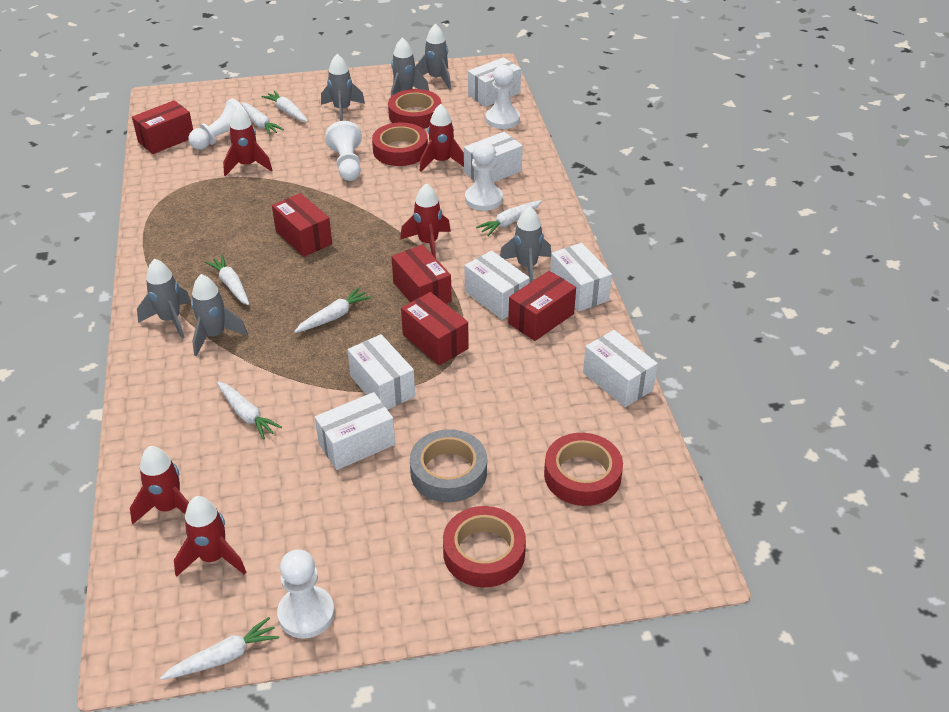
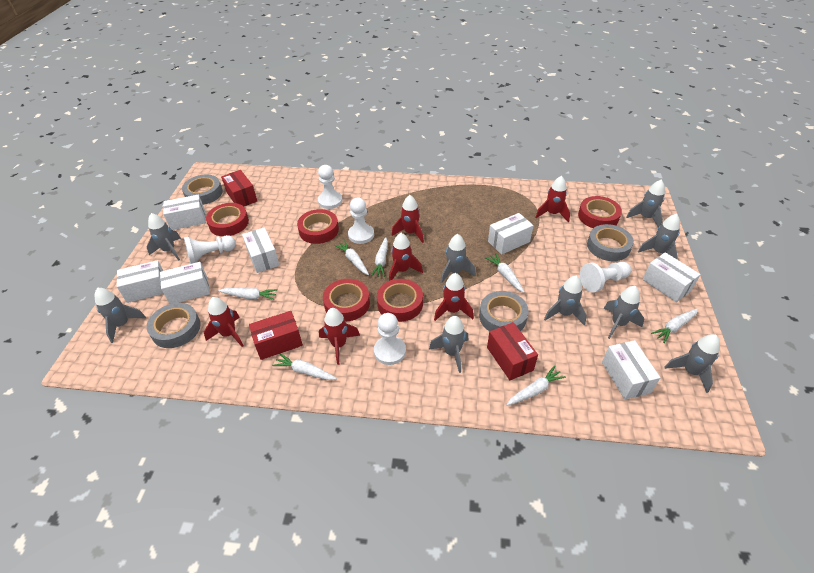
grey rocket: [137,259,191,339] [191,274,248,356] [321,54,365,121] [391,37,429,96] [415,24,451,90] [500,206,551,283] = 6 -> [95,288,146,343] [147,213,181,261] [429,316,468,373] [440,234,476,283] [544,276,587,326] [604,286,644,339] [626,180,665,227] [638,214,680,259] [665,334,720,393] = 9
grey tape: [410,429,487,502] = 1 -> [147,303,201,348] [182,175,223,205] [479,291,529,331] [587,224,634,261] = 4
red box: [132,100,193,154] [272,193,332,257] [392,245,452,304] [401,292,468,365] [508,271,576,341] = 5 -> [221,170,257,207] [249,311,303,360] [487,322,538,380] = 3
red rocket: [130,446,189,524] [174,496,246,577] [223,108,272,176] [400,183,451,258] [420,104,464,172] = 5 -> [204,297,244,347] [319,308,360,365] [389,233,423,281] [392,195,424,243] [434,273,474,321] [535,176,570,222] = 6
red tape: [372,123,428,166] [388,89,441,129] [443,506,526,587] [544,433,623,506] = 4 -> [206,203,249,236] [297,209,339,244] [323,279,370,321] [377,279,423,322] [578,196,622,228] = 5

